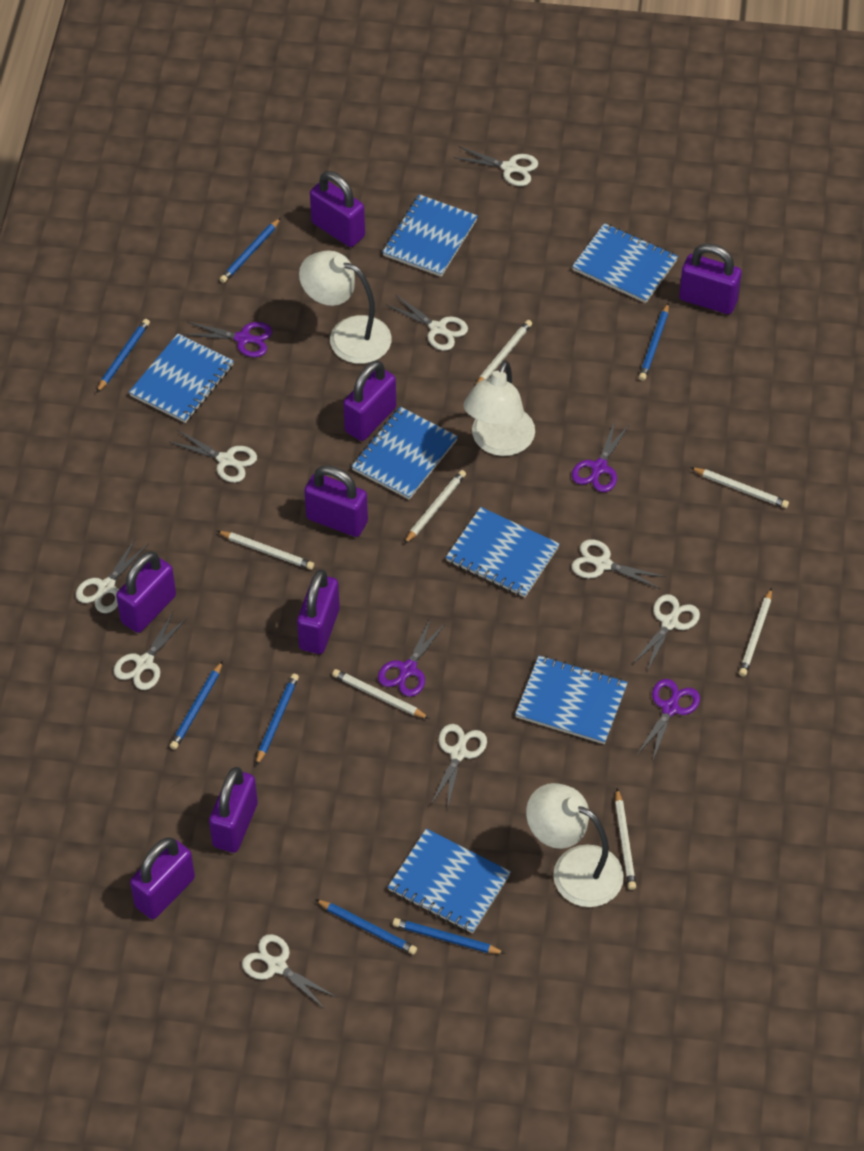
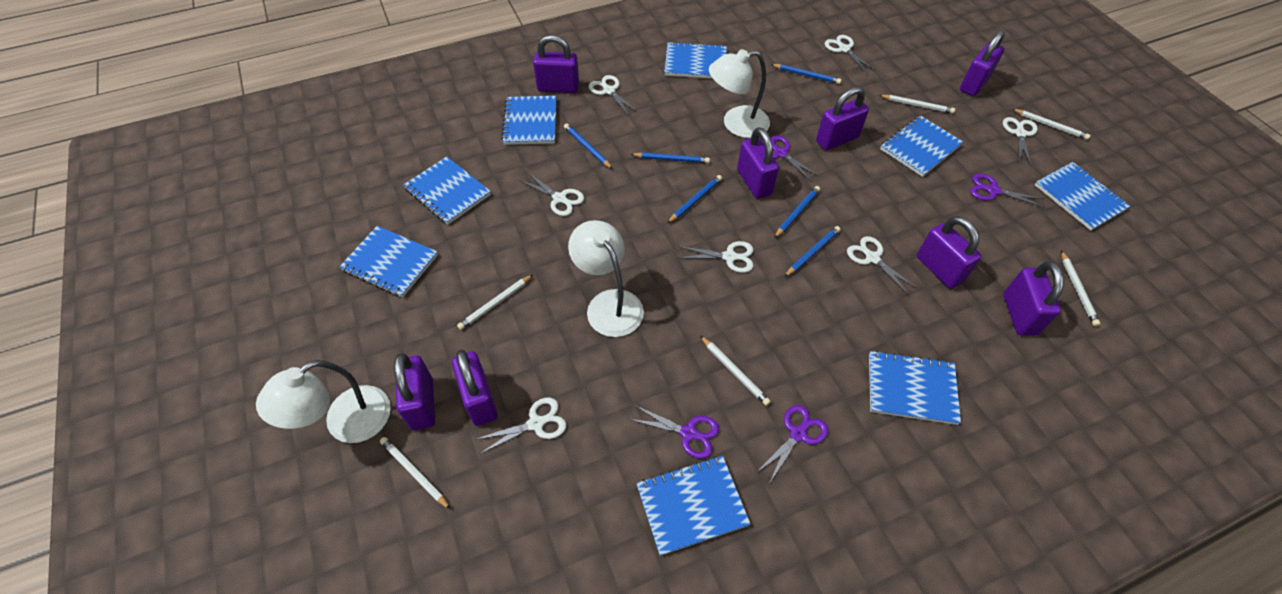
blue notebook: [129,334,234,423] [351,407,458,500] [382,194,478,277] [388,829,511,933] [446,507,560,598] [515,656,628,744] [572,223,678,303] = 7 -> [339,226,438,298] [403,157,491,224] [501,96,556,145] [636,456,750,556] [664,42,727,78] [869,350,961,425] [880,115,963,177] [1035,162,1130,231] = 8
blue pencil: [96,319,150,393] [170,661,223,750] [220,218,281,283] [256,674,299,766] [315,899,417,955] [393,918,505,954] [639,303,669,381] = 7 -> [564,123,612,169] [630,152,710,163] [667,175,722,223] [771,64,842,84] [774,186,820,238] [784,226,841,277] = 6
white pencil: [217,531,314,570] [332,669,430,719] [404,470,466,544] [476,320,532,384] [615,789,636,890] [690,467,789,508] [739,588,772,677] = 7 -> [380,437,451,510] [457,275,533,330] [700,336,771,406] [879,95,955,114] [1012,109,1091,140] [1061,250,1101,327] = 6
white scissors: [75,539,149,613] [113,613,187,690] [170,430,257,483] [242,934,336,1010] [387,294,468,351] [431,724,487,810] [453,146,538,186] [572,539,666,589] [632,594,700,671] = 9 -> [474,397,566,454] [519,172,584,216] [589,75,638,116] [678,241,753,273] [825,35,875,73] [847,236,918,295] [1003,117,1038,165] = 7

